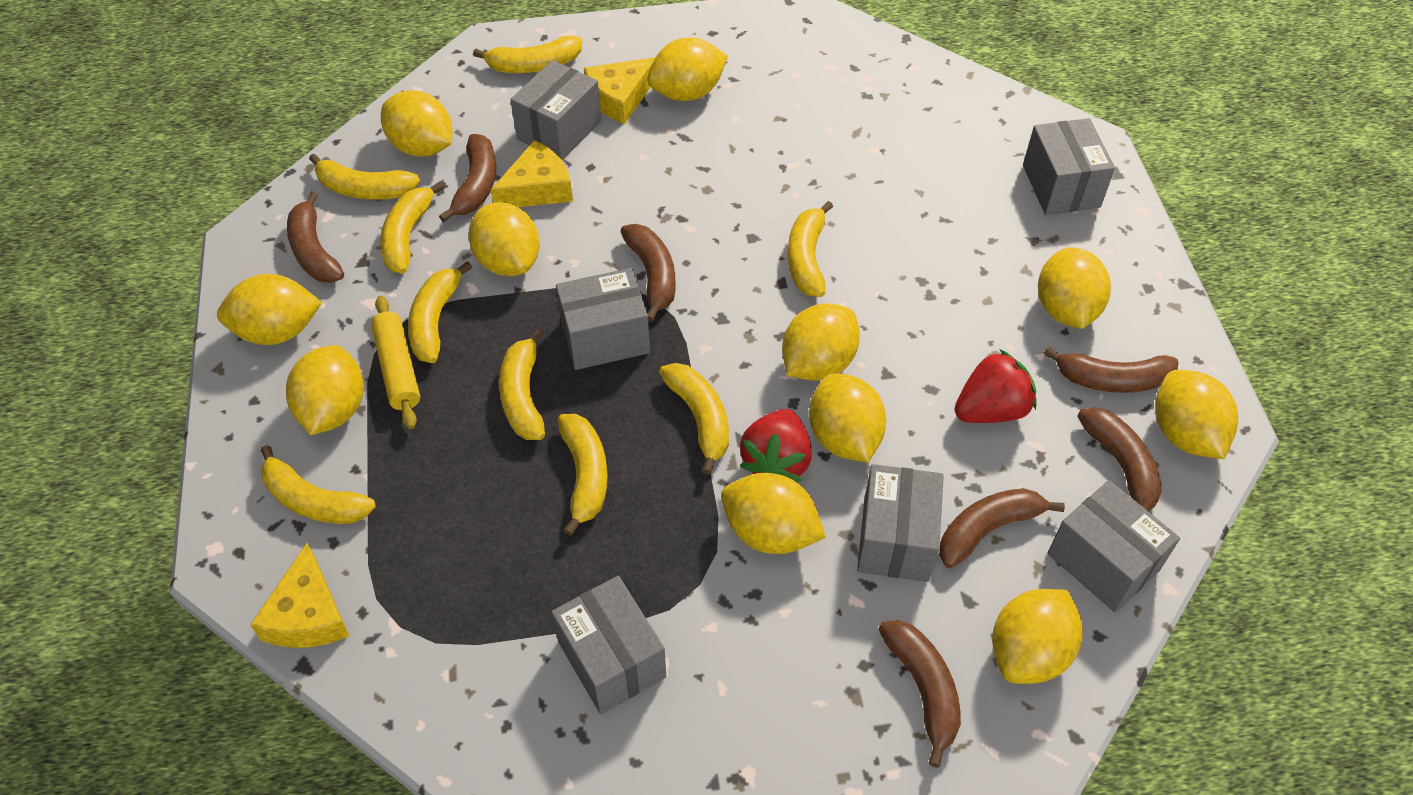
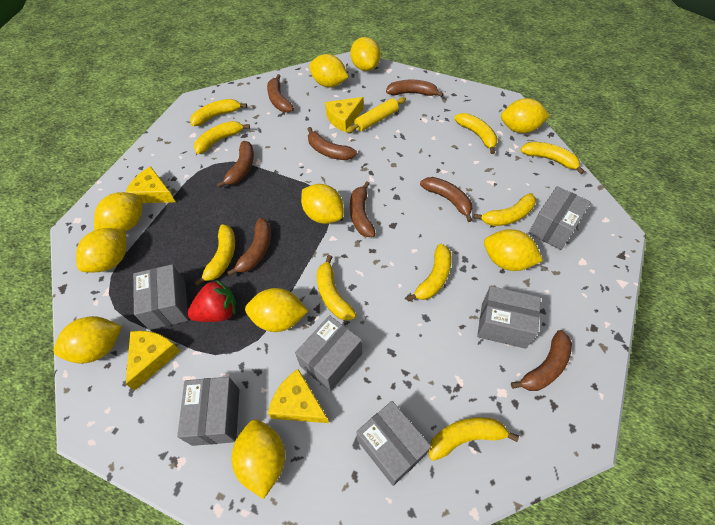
brown banana: [287,191,344,283] [439,134,496,222] [621,224,675,322] [879,620,961,768] [939,488,1065,568] [1044,347,1178,393] [1077,407,1162,511] = 7 -> [217,141,254,188] [227,218,271,276] [267,74,294,112] [308,127,357,160] [350,181,376,237] [386,80,444,97] [420,177,472,222] [511,330,572,391] = 8
red strawberry: [740,409,812,482] [954,349,1037,423] = 2 -> [187,279,236,322] = 1
yellow cheese: [250,543,349,648] [491,140,573,207] [584,57,656,124] = 3 -> [126,166,175,203] [126,331,180,390] [268,369,329,423] [325,97,364,132] = 4
yellow lemon: [217,274,322,345] [286,345,364,435] [381,90,452,157] [468,202,540,276] [647,37,728,101] [721,473,826,554] [782,304,860,381] [809,373,886,463] [992,589,1083,684] [1038,247,1111,329] [1155,370,1238,459] = 11 -> [53,316,122,363] [76,228,127,272] [94,192,143,231] [232,419,285,499] [245,288,308,332] [301,184,344,224] [309,54,348,87] [350,37,381,71] [484,229,543,271] [501,98,550,133] = 10

